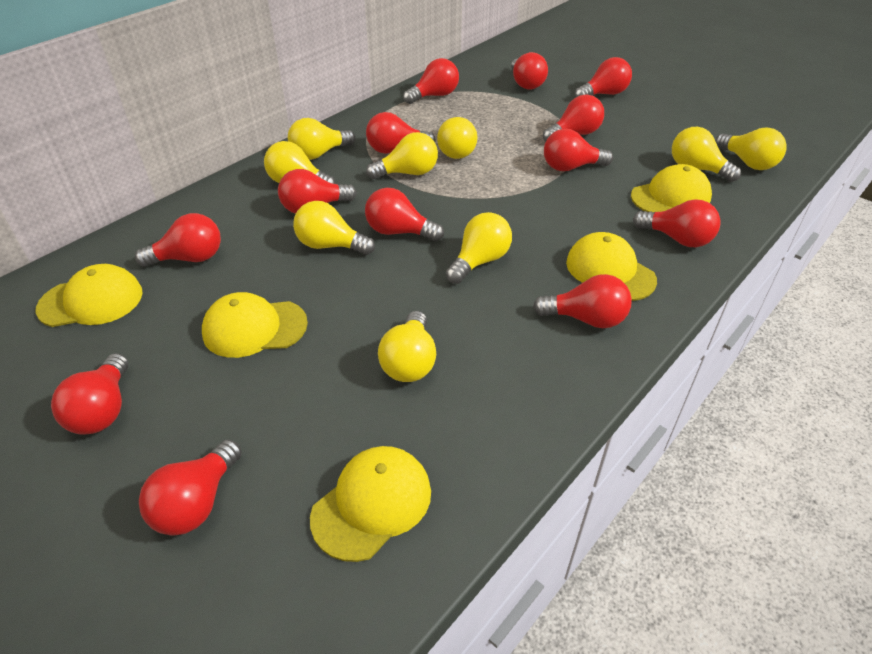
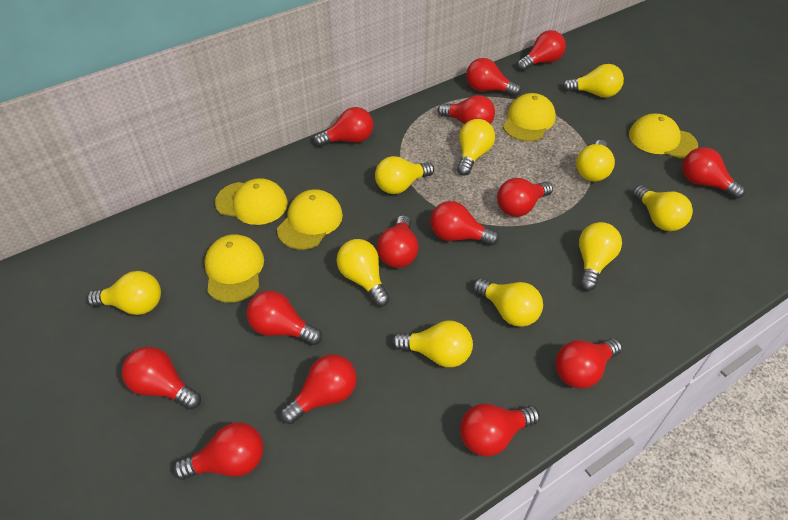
red light bulb: [51,353,128,435] [135,213,221,267] [139,439,242,536] [278,169,357,214] [365,188,444,241] [366,112,436,154] [403,58,459,104] [511,52,548,89] [533,274,632,328] [543,94,604,141] [544,129,613,171] [575,57,632,98] [633,199,721,247] = 13 -> [122,347,201,410] [173,422,263,480] [246,291,322,345] [280,354,356,424] [313,107,373,147] [377,215,418,268] [430,201,499,246] [438,95,495,125] [460,404,540,456] [466,58,521,96] [497,178,553,217] [517,30,566,71] [555,338,622,389] [682,147,745,199] = 14
yellow light bulb: [264,141,335,184] [288,118,356,160] [293,201,375,255] [366,132,438,179] [378,311,436,382] [437,117,478,159] [446,212,512,284] [672,127,741,182] [715,127,787,170] = 9 -> [87,271,161,315] [337,239,390,306] [375,156,434,194] [392,320,473,367] [457,119,495,176] [473,278,543,327] [563,64,624,98] [576,140,615,182] [579,222,622,291] [633,185,693,231] = 10

